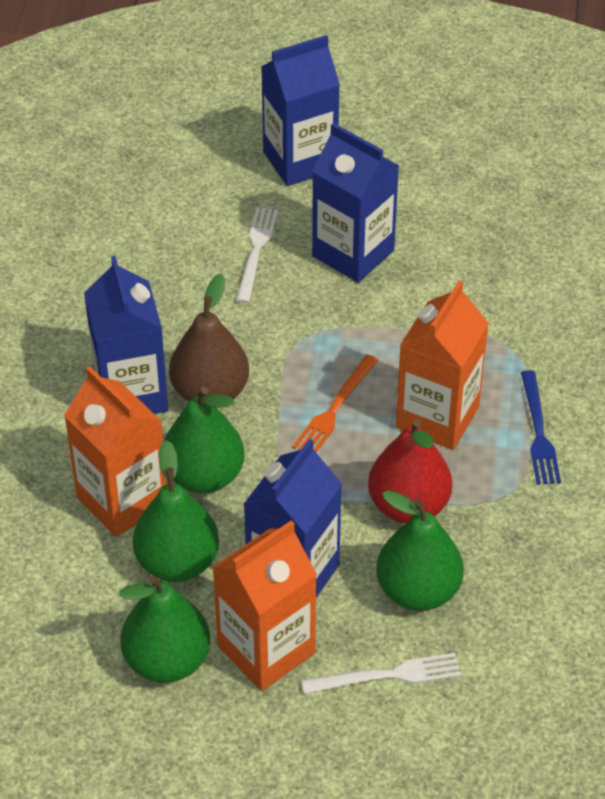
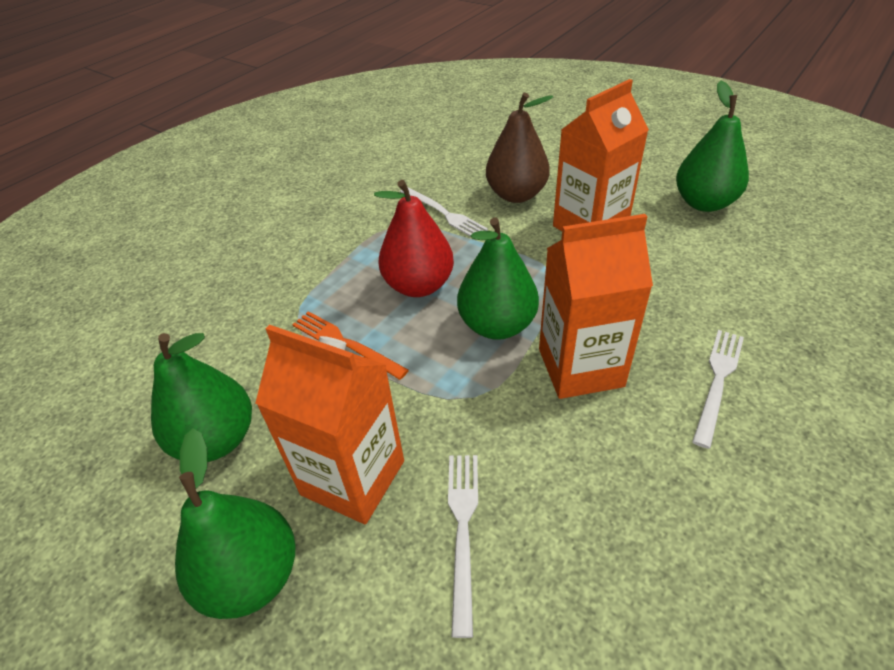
blue carton: [84,256,168,414] [243,439,342,598] [261,35,340,186] [312,123,399,283] = 4 -> none = 0
blue fork: [521,370,561,485] = 1 -> none = 0
white fork: [236,207,278,303] [301,653,461,694] = 2 -> [400,187,488,236] [448,455,478,638] [692,330,744,449] = 3

